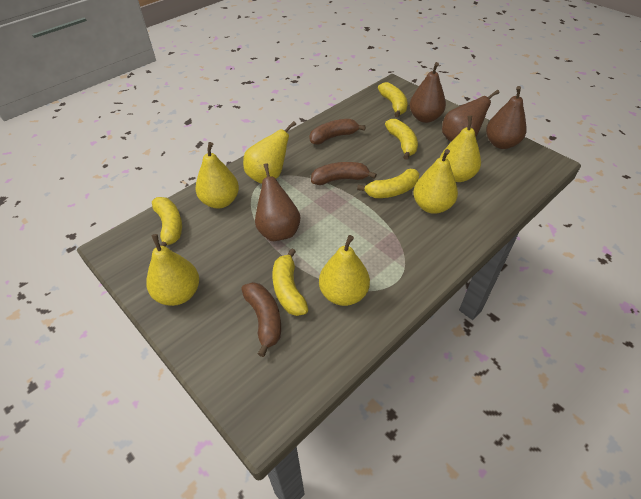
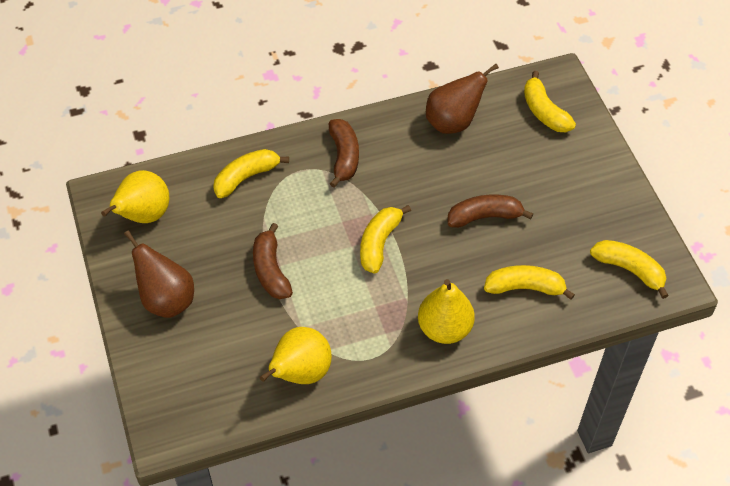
brown pear: [255,163,301,241] [410,62,446,123] [442,90,500,142] [486,86,527,149] = 4 -> [124,230,194,318] [426,64,499,134] = 2
yellow pear: [147,234,199,306] [195,142,239,208] [243,121,296,183] [319,235,370,306] [413,149,458,214] [440,115,481,182] = 6 -> [101,170,169,223] [260,327,332,384] [418,279,475,344] = 3

